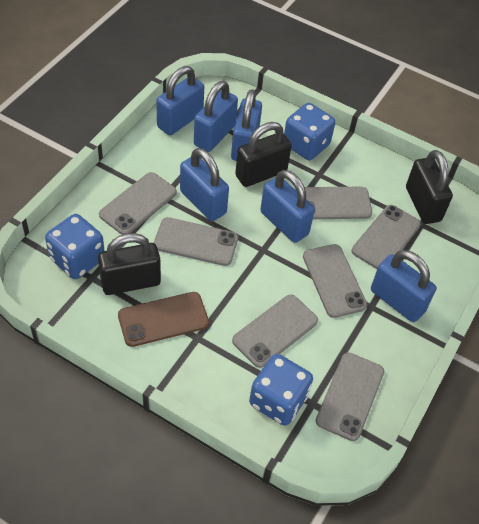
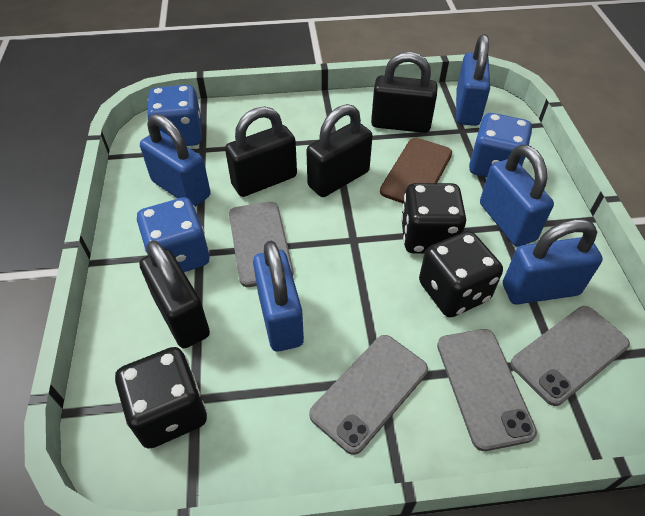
black dice: none = 0 -> [115,347,207,449] [401,183,466,254] [419,231,503,317] = 3
black padlock: [98,233,161,295] [235,122,292,187] [406,150,453,224] = 3 -> [140,240,210,348] [225,107,297,197] [306,104,373,197] [371,52,438,133] = 4
blue padlock: [156,66,204,135] [180,148,229,221] [194,81,238,152] [231,89,262,161] [260,170,315,243] [371,250,437,322] = 6 -> [140,114,211,207] [253,241,304,352] [456,34,490,126] [480,144,554,247] [503,219,603,305] = 5
grey phone: [99,172,177,235] [154,217,238,266] [232,295,318,368] [295,187,372,219] [303,244,367,318] [316,352,384,441] [352,205,421,269] = 7 -> [229,202,294,287] [309,335,428,455] [437,329,537,451] [511,306,630,406] = 4

